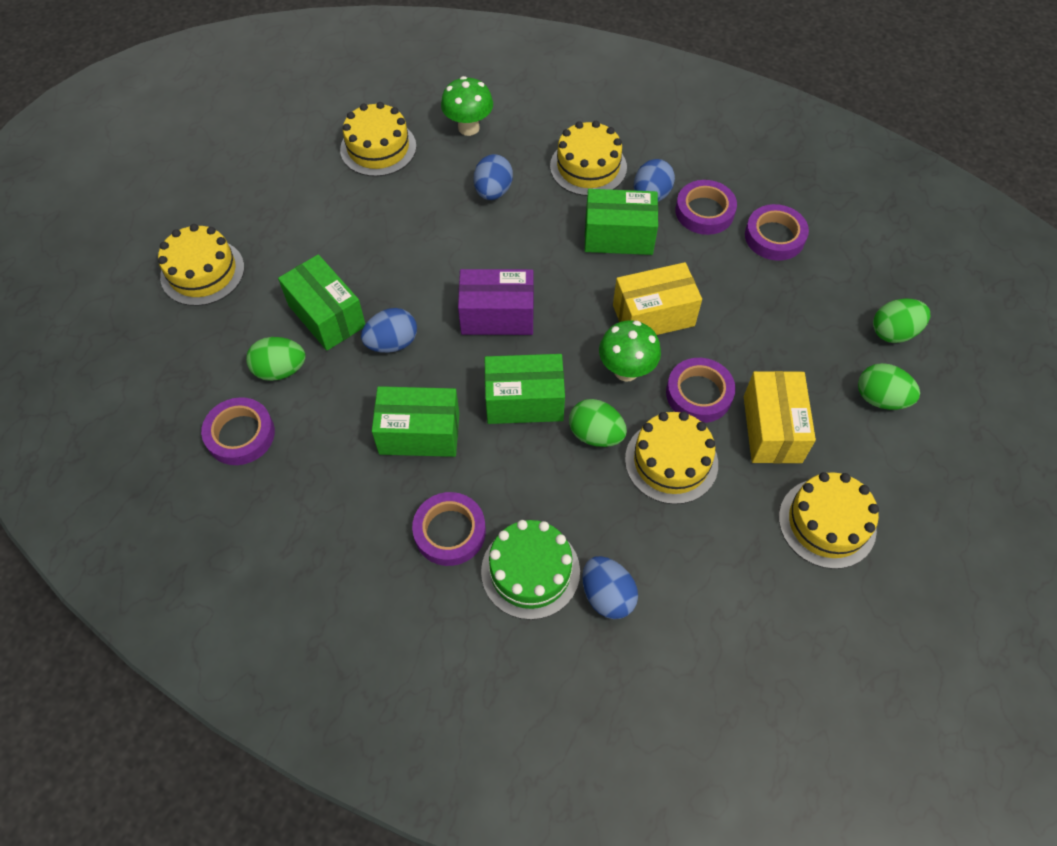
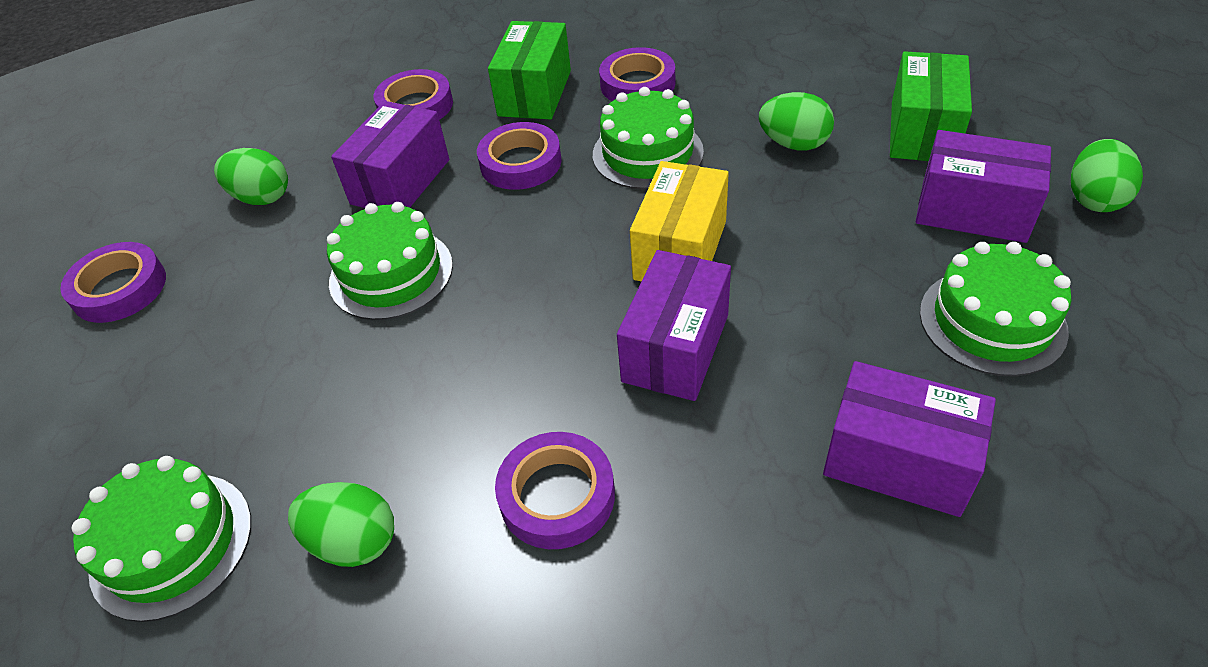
blue egg: [361,308,417,353] [474,154,513,200] [582,556,638,619] [634,159,675,202] = 4 -> none = 0
green box: [278,254,365,351] [372,386,459,457] [485,354,565,424] [585,189,658,255] = 4 -> [488,21,571,119] [890,51,972,161] = 2
green cake: [481,520,580,620] = 1 -> [72,456,251,622] [327,202,453,320] [593,87,704,189] [920,242,1072,376] = 4
green mushroom: [441,76,493,136] [599,321,661,382] = 2 -> none = 0
purple box: [458,269,534,335] = 1 -> [331,101,449,208] [617,250,731,401] [823,361,996,517] [916,130,1051,243] = 4
yellow box: [613,262,702,335] [744,371,816,463] = 2 -> [630,161,729,282] = 1
yellow cake: [158,224,244,306] [340,102,416,177] [550,121,627,196] [625,412,718,504] [779,472,879,569] = 5 -> none = 0

